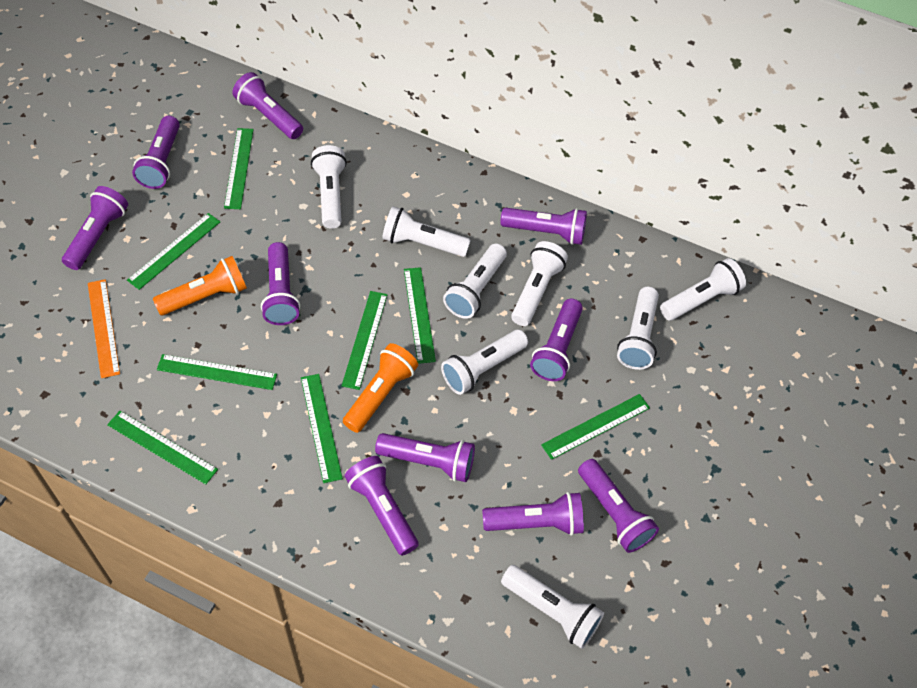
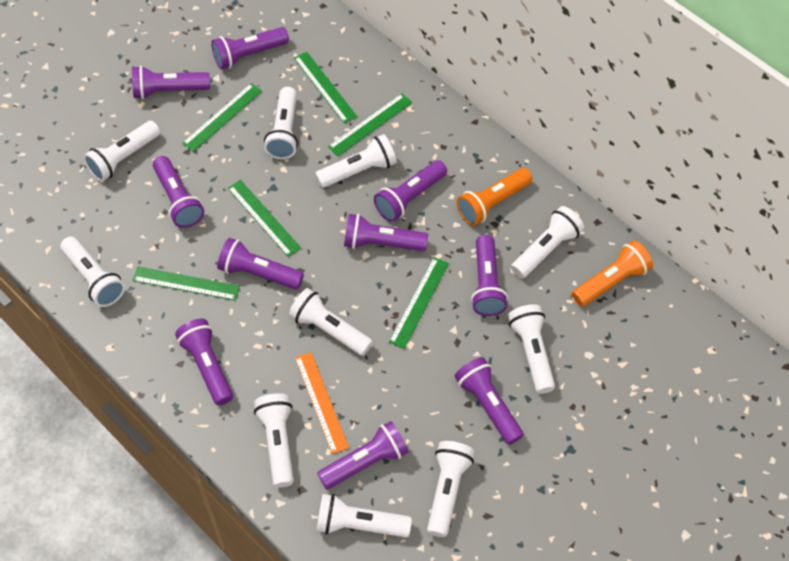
green ruler: [107,411,218,484] [127,213,220,290] [157,354,277,390] [224,128,254,209] [301,374,343,483] [342,291,387,390] [404,267,436,364] [541,394,650,460] = 8 -> [133,266,240,300] [182,83,262,152] [228,180,301,257] [294,52,357,123] [328,93,412,156] [389,257,449,349] = 6
white flashlight: [311,145,347,229] [382,206,471,257] [441,330,528,395] [443,244,507,319] [501,565,604,649] [511,241,568,326] [617,287,659,370] [660,258,746,321] = 8 -> [60,237,125,307] [83,121,160,182] [254,393,294,487] [264,87,298,159] [289,288,373,356] [315,134,397,188] [316,494,412,537] [427,441,475,537] [508,304,555,394] [511,206,584,278] = 10

